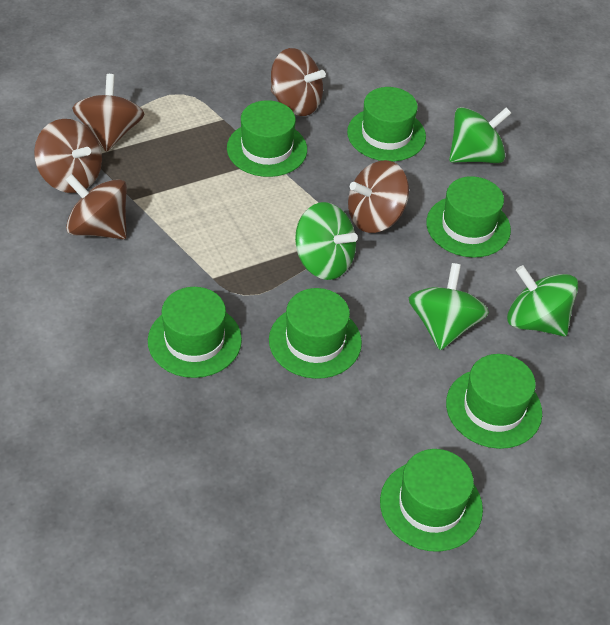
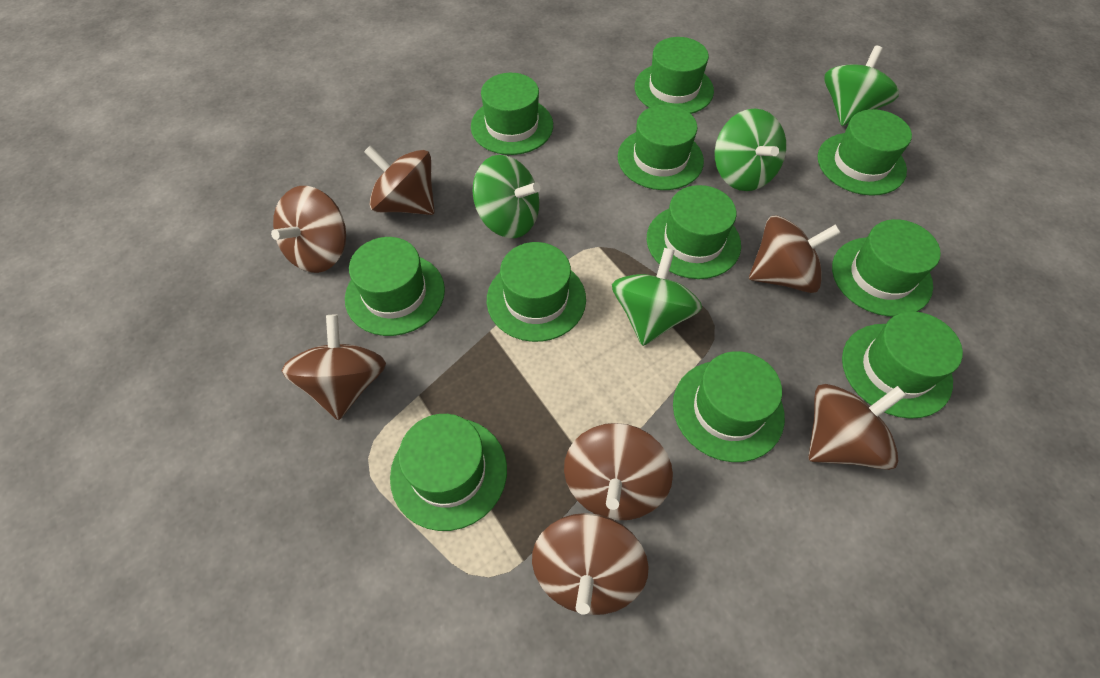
brown spinning top: [34,119,102,193] [65,174,127,239] [72,74,144,152] [271,48,326,116] [348,160,409,233] = 5 -> [271,186,346,273] [282,315,386,420] [364,145,435,215] [532,513,649,615] [564,423,673,520] [749,215,841,293] [808,384,906,470] = 7
green hat: [148,287,242,378] [227,100,307,177] [269,288,362,379] [347,87,426,161] [380,449,483,552] [426,176,511,258] [446,354,542,449] = 7 -> [345,237,445,336] [390,414,507,531] [471,73,553,155] [487,242,586,342] [618,105,704,190] [635,37,714,114] [647,185,741,279] [673,351,785,462] [818,109,912,196] [832,219,941,317] [842,312,963,419] = 11

